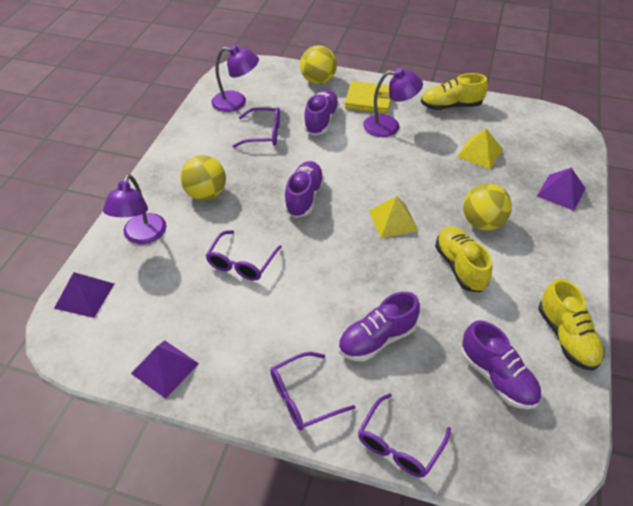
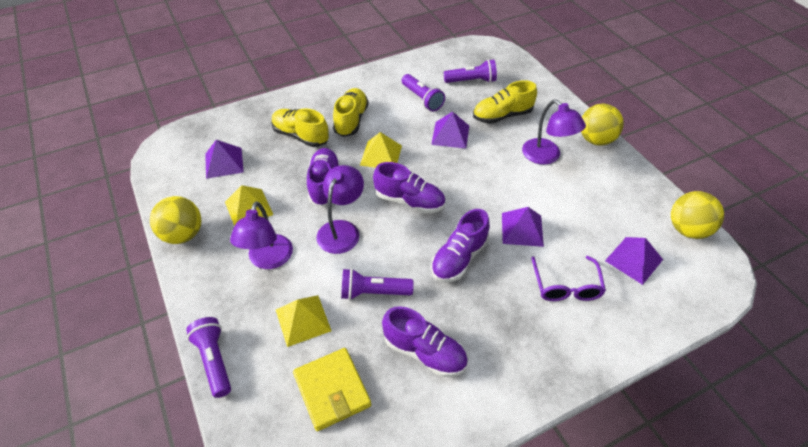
purple flashlight: none = 0 -> [186,317,231,398] [341,268,414,300] [402,74,445,111] [444,59,497,83] = 4
purple glasses: [205,230,282,281] [232,107,280,148] [270,352,356,430] [358,393,451,478] = 4 -> [531,256,606,301] = 1
purple pyramid: [54,272,114,318] [131,340,199,399] [537,168,586,211] = 3 -> [205,140,244,179] [431,112,469,149] [502,207,544,247] [605,237,663,285] = 4
yellow pyramid: [369,196,418,238] [457,129,503,169] = 2 -> [225,185,273,226] [276,295,331,347] [360,132,402,168] = 3

